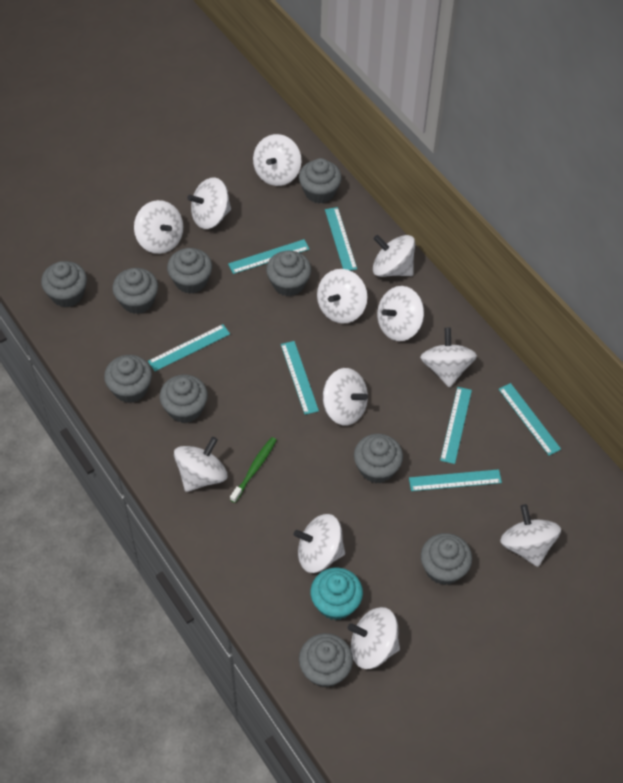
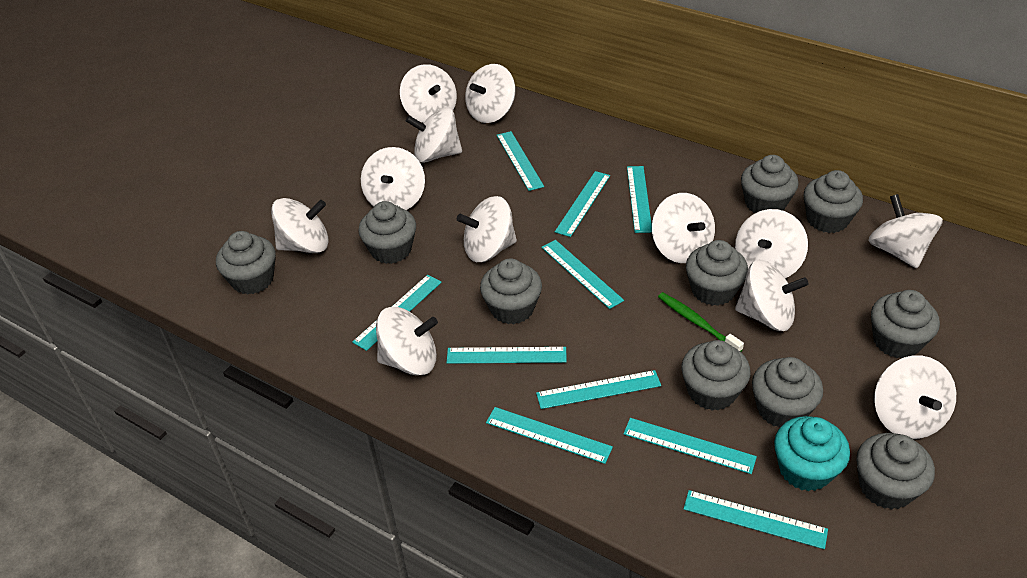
turquoise ruler: [148,324,230,371] [228,239,309,274] [281,341,319,415] [325,207,357,271] [409,469,502,491] [440,387,472,464] [499,383,561,456] = 7 -> [352,275,442,351] [446,347,567,364] [486,407,613,464] [497,131,544,191] [536,370,661,409] [541,240,624,309] [555,171,610,237] [623,418,757,474] [627,166,652,233] [684,490,828,549] = 10

